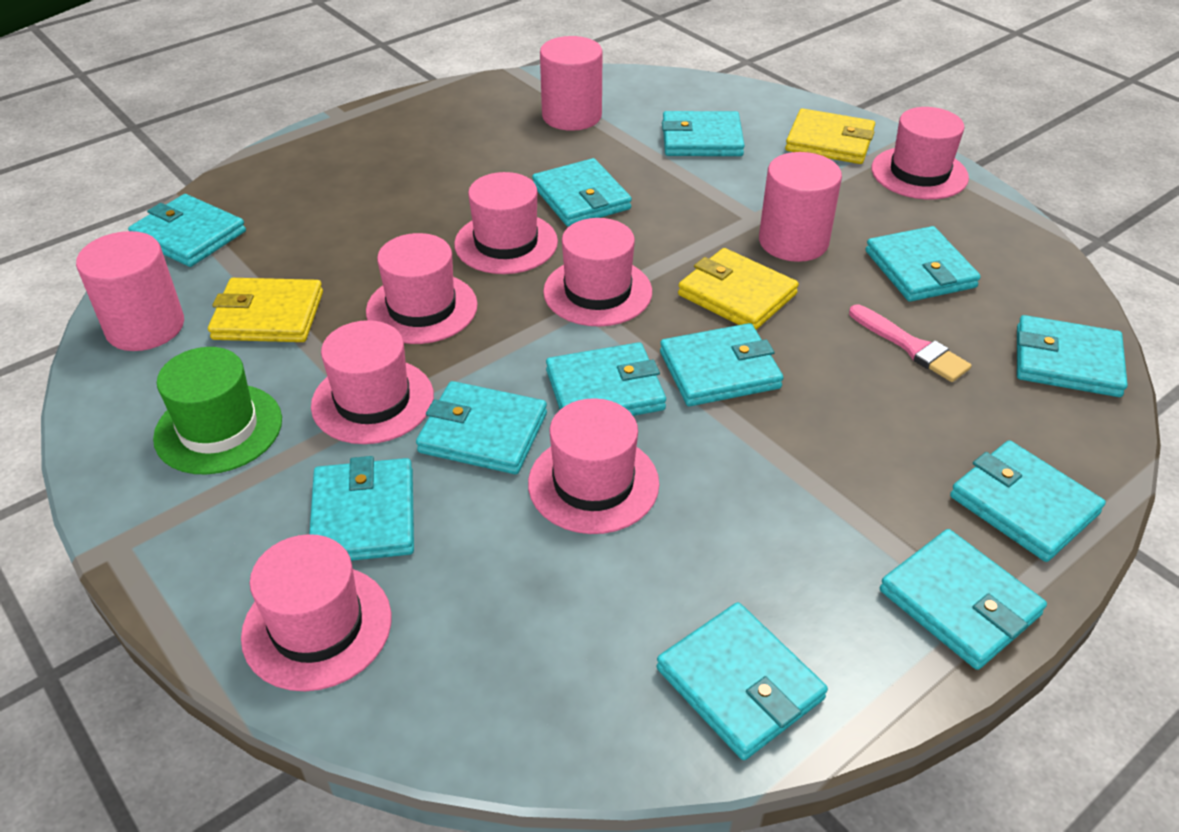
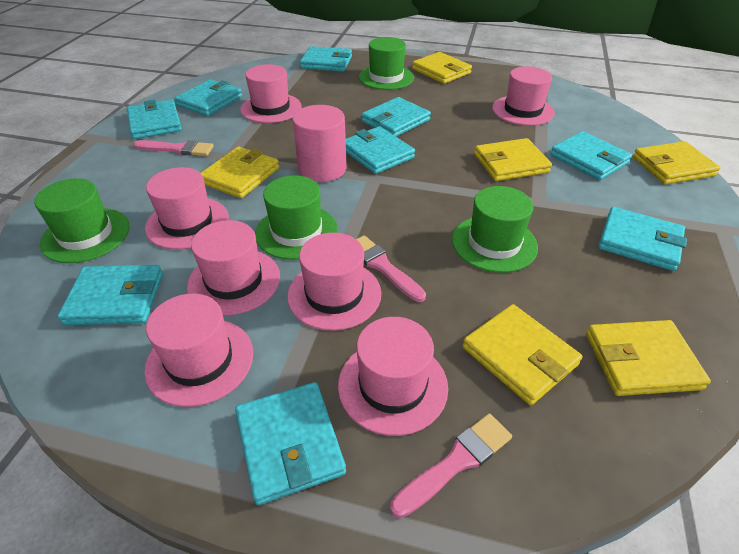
green hat: [153,347,282,474] = 1 -> [34,178,130,263] [255,175,338,260] [359,37,414,90] [452,186,538,273] = 4
pink brush: [849,305,971,382] = 1 -> [133,140,214,156] [356,235,426,302] [390,414,512,518] = 3
pink cylinder: [76,231,184,351] [540,36,603,131] [759,152,842,262] = 3 -> [292,105,347,182] = 1
turquoise wallet: [128,194,246,267] [309,456,414,561] [416,381,547,474] [532,158,632,227] [546,342,666,416] [656,602,828,760] [660,323,783,406] [662,111,745,156] [866,226,981,302] [880,529,1047,670] [950,440,1106,562] [1017,315,1128,397] = 12 -> [57,265,163,325] [127,99,182,139] [175,79,242,116] [235,382,346,505] [300,46,352,72] [346,126,415,174] [362,97,431,137] [550,131,632,180] [598,207,687,271] = 9
yellow wallet: [208,278,323,342] [678,248,799,330] [785,108,875,164] = 3 -> [201,147,279,198] [412,52,472,84] [463,304,583,405] [474,138,552,181] [586,320,711,396] [633,141,720,184] = 6

